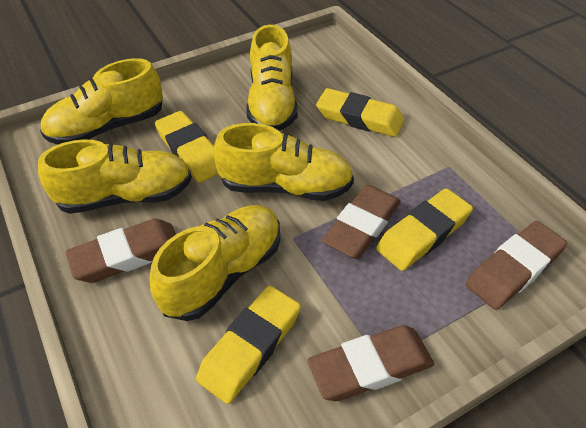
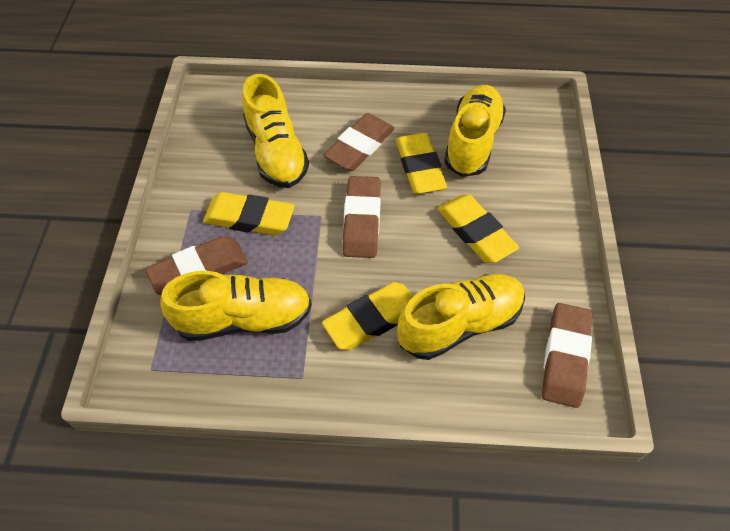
yellow shoe: [38,139,192,214] [40,58,163,145] [150,205,280,321] [214,123,354,201] [246,24,297,131] = 5 -> [160,271,312,341] [242,74,309,188] [397,274,525,360] [444,85,506,177] = 4

